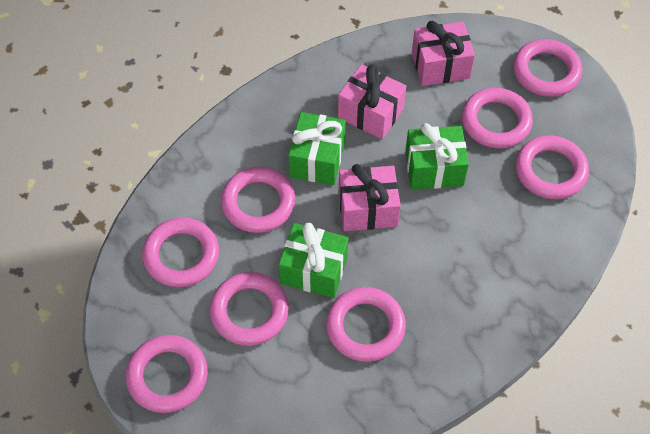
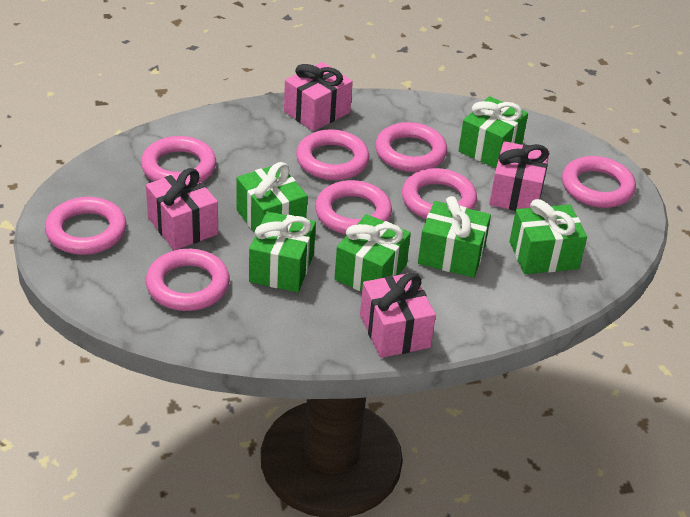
green gift: [279,223,348,298] [288,112,346,185] [405,123,469,190] = 3 -> [236,162,307,233] [249,211,316,292] [334,214,411,292] [418,196,491,278] [459,96,528,168] [510,199,587,274] = 6
pink gift: [338,64,406,139] [339,164,401,231] [412,21,475,86] = 3 -> [146,168,218,250] [284,62,353,131] [360,273,436,358] [489,141,550,211] = 4

